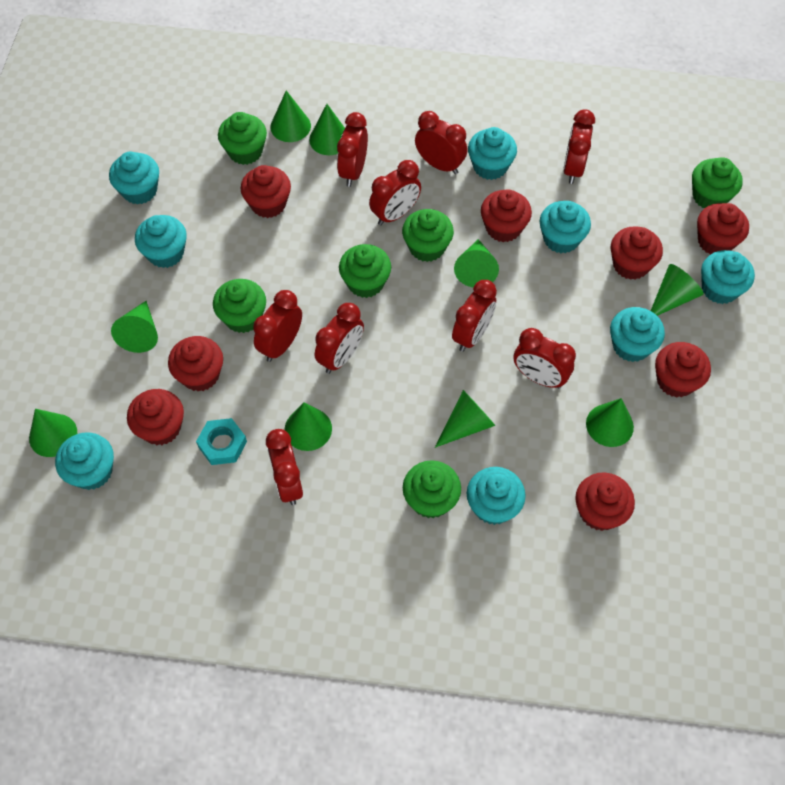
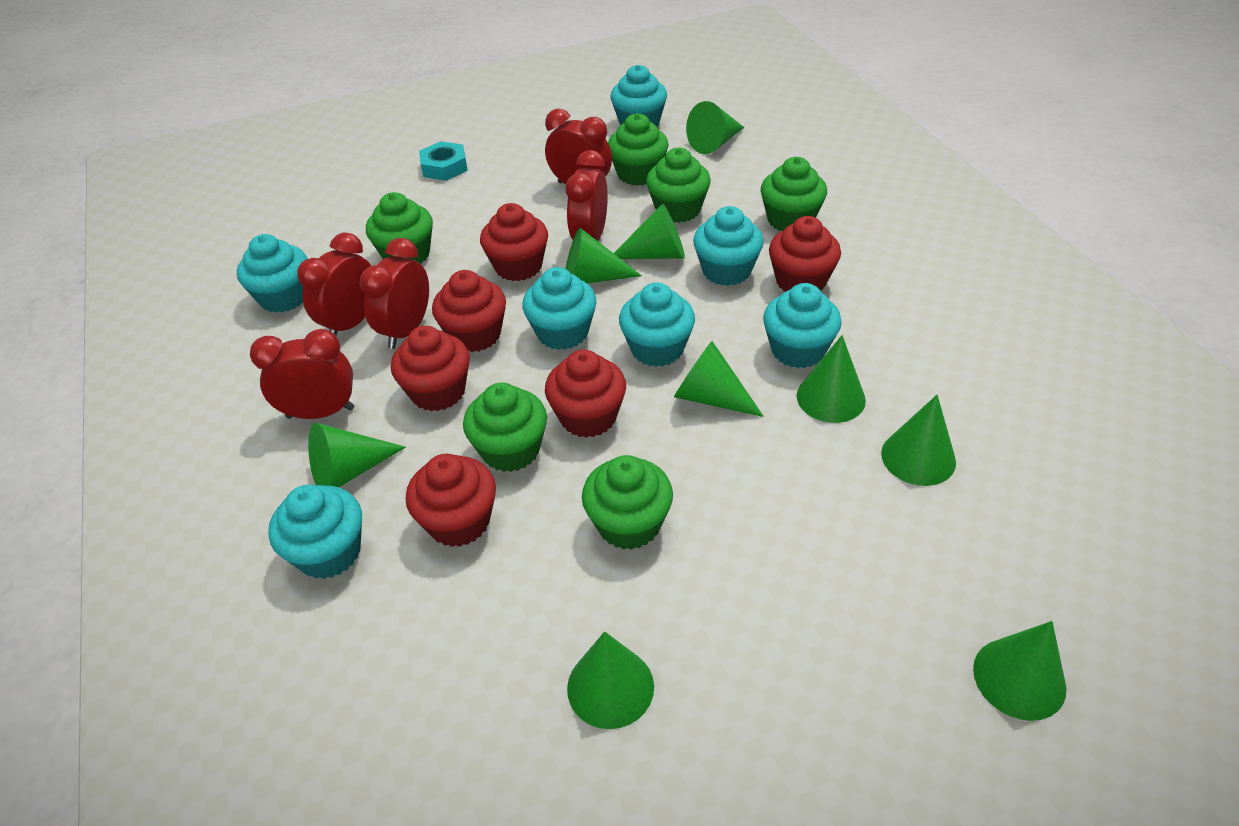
red clock: [253,290,302,362] [266,429,303,505] [315,303,364,374] [337,112,368,187] [369,160,421,225] [415,111,467,174] [452,280,497,352] [513,328,576,388] [563,109,595,184] = 9 -> [250,329,354,419] [297,233,371,335] [359,238,429,349] [545,109,612,184] [566,150,608,241] = 5
red cupcake: [127,389,184,445] [168,336,223,392] [240,165,291,218] [481,189,532,242] [575,473,635,531] [611,226,663,280] [655,342,711,398] [697,203,749,255] = 8 -> [391,326,470,411] [406,454,496,547] [432,270,506,352] [480,203,548,281] [545,350,626,438] [769,216,841,292] = 6
turquoise cupcake: [55,432,114,490] [109,152,159,205] [135,215,187,268] [467,467,526,525] [468,127,517,180] [540,201,591,253] [610,307,665,362] [701,250,755,304] = 8 -> [237,234,308,313] [268,485,362,579] [522,267,596,350] [610,65,667,127] [619,282,695,367] [693,206,764,286] [763,283,842,368] = 7

